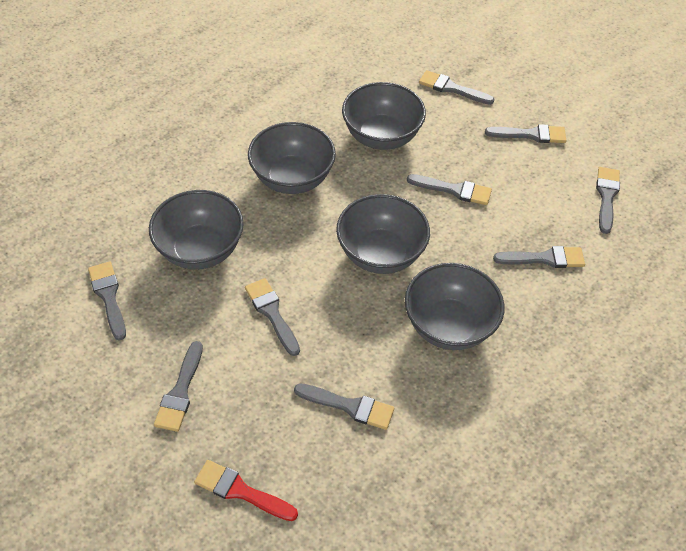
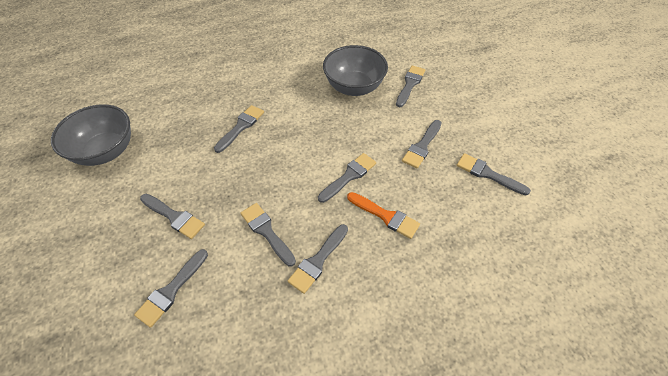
grey bowl: [149,190,244,270] [248,122,336,194] [336,194,430,274] [342,82,426,150] [405,263,505,350] = 5 -> [51,104,131,166] [323,45,388,96] = 2
orange brush: none = 0 -> [347,192,420,239] = 1
red brush: [194,460,298,521] = 1 -> none = 0

